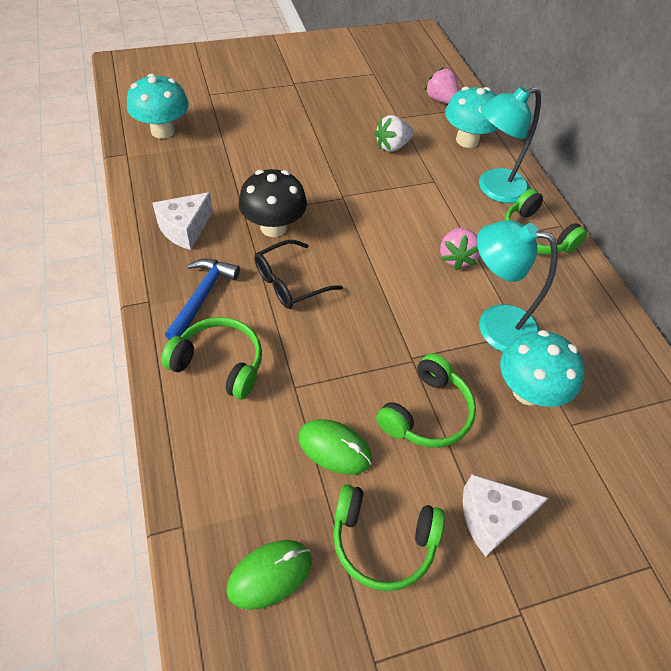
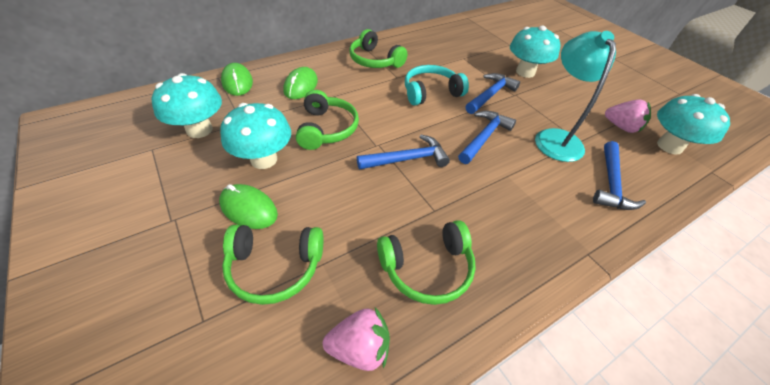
black glasses: [254,240,343,309] = 1 -> none = 0
black mushroom: [238,169,307,237] = 1 -> none = 0
blue hammer: [165,259,240,340] = 1 -> [357,135,450,170] [458,111,516,164] [466,73,520,114] [593,141,646,210] = 4
green mouse: [226,540,312,610] [298,419,372,475] = 2 -> [219,184,278,229] [221,63,253,96] [283,67,318,99] = 3
turquoise headphones: none = 0 -> [405,65,469,105] = 1
turquoise lamp: [477,220,558,352] [479,87,541,203] = 2 -> [535,31,616,162] = 1
turquoise mushroom: [127,74,189,139] [445,87,499,148] [500,330,585,407] = 3 -> [151,73,222,138] [220,103,291,169] [510,25,561,78] [657,94,730,154] = 4
white cheese: [153,192,213,250] [463,474,548,557] = 2 -> none = 0
white strawberry: [374,115,414,152] = 1 -> none = 0

